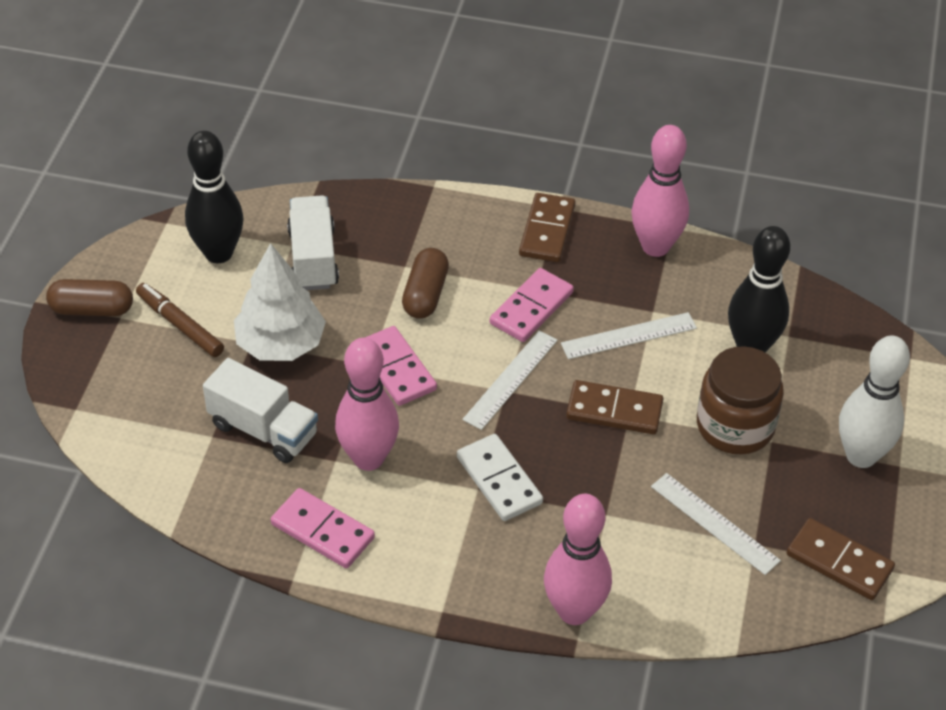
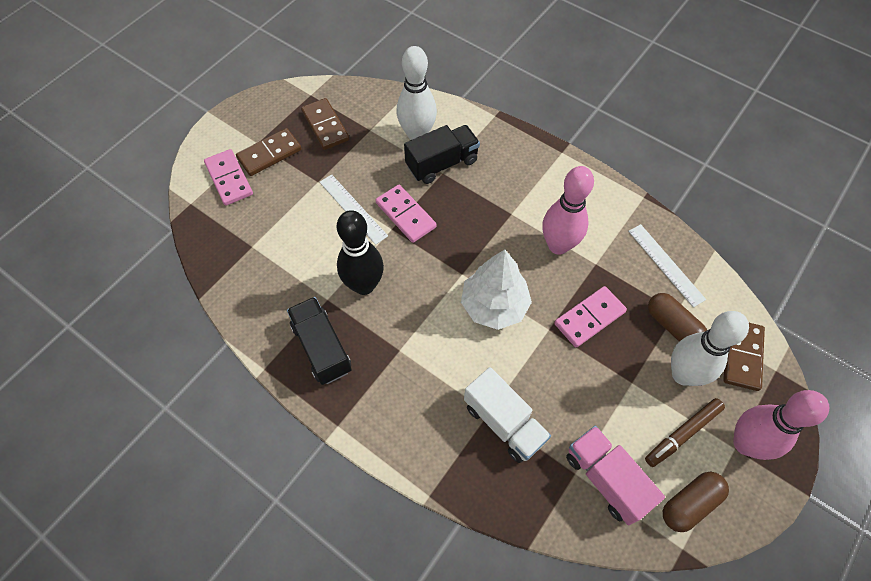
black bowling pin: [185,131,243,263] [728,226,790,353] = 2 -> [337,210,384,295] = 1
black truck: none = 0 -> [287,297,352,385] [404,125,480,184] = 2
brown jar: [697,346,784,454] = 1 -> none = 0
pink bowling pin: [335,338,399,471] [544,494,612,625] [631,125,689,257] = 3 -> [542,166,594,254] [733,390,829,460] = 2
pink truck: none = 0 -> [566,426,665,525] = 1
white bowling pin: [839,336,910,468] = 1 -> [397,46,437,140] [671,311,749,386] = 2
white domino: [457,434,543,521] = 1 -> none = 0
white ruler: [462,331,558,430] [561,312,697,359] [651,473,781,575] = 3 -> [320,174,388,245] [628,224,706,307] = 2
white truck: [203,358,318,463] [287,196,339,290] = 2 -> [464,367,551,463] = 1

